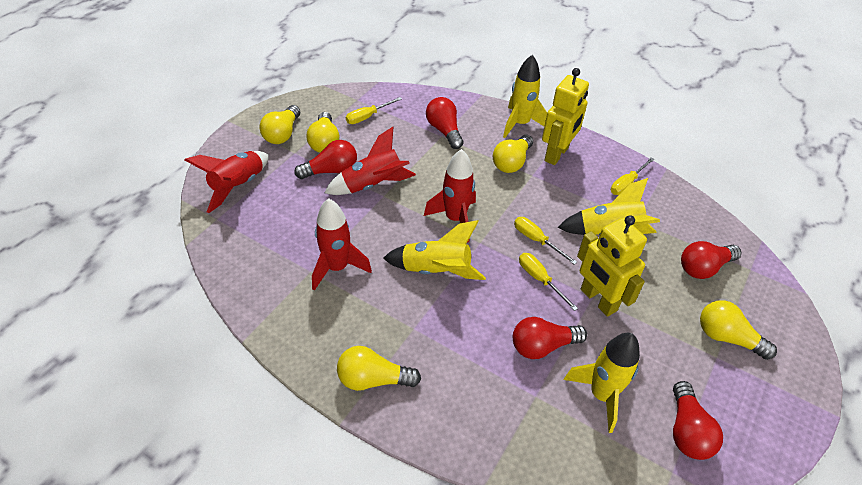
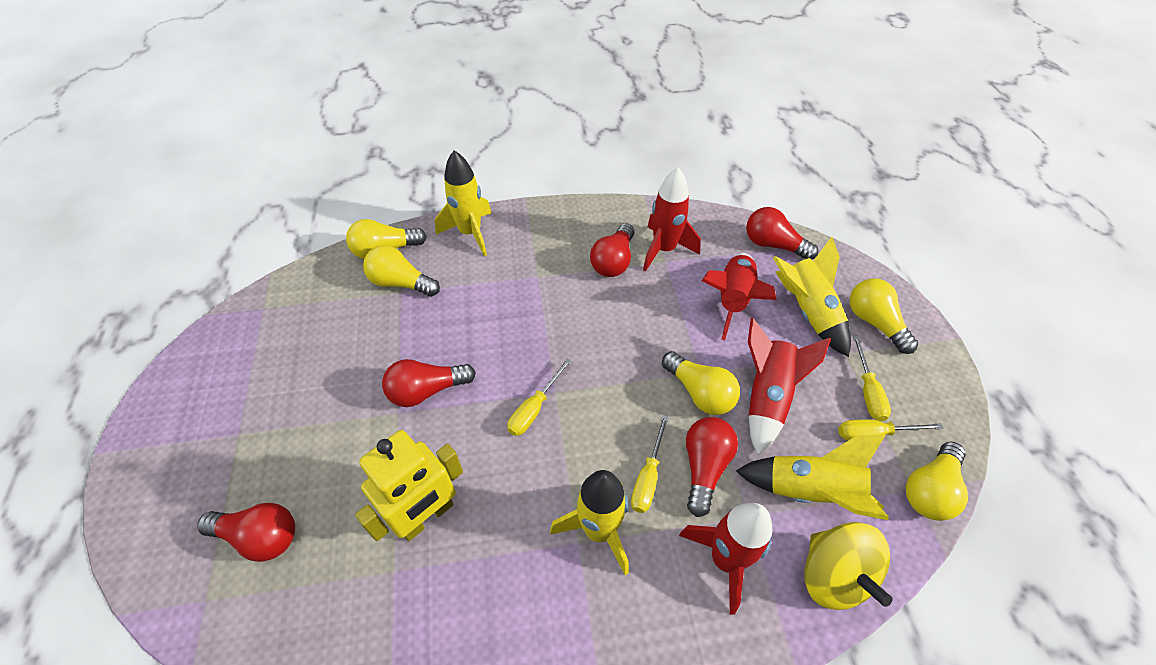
yellow robot: [542,68,589,165] [577,215,647,317] = 2 -> [355,430,463,541] = 1
yellow spinning top: none = 0 -> [804,522,893,610] = 1

